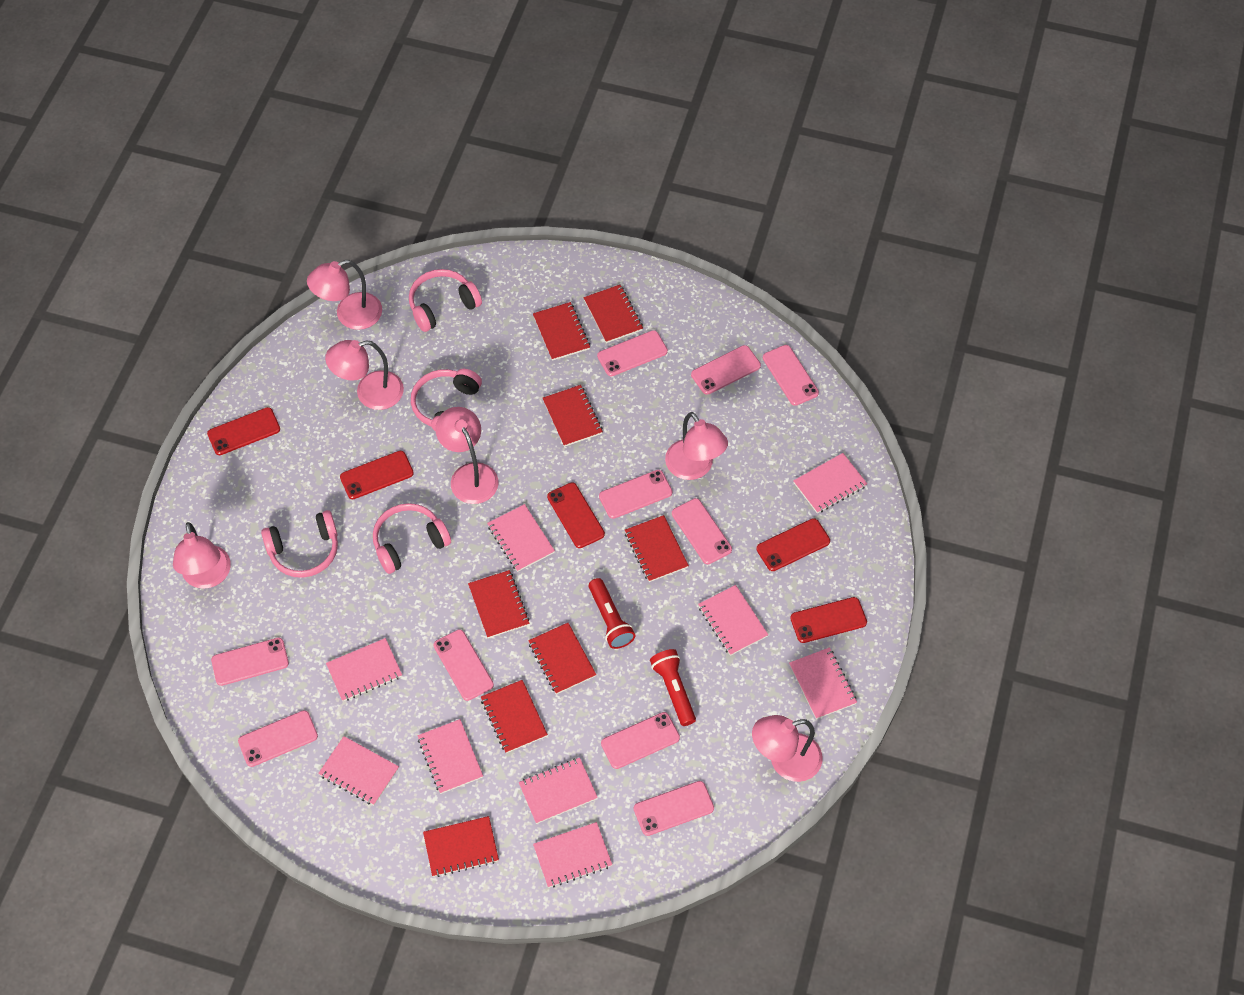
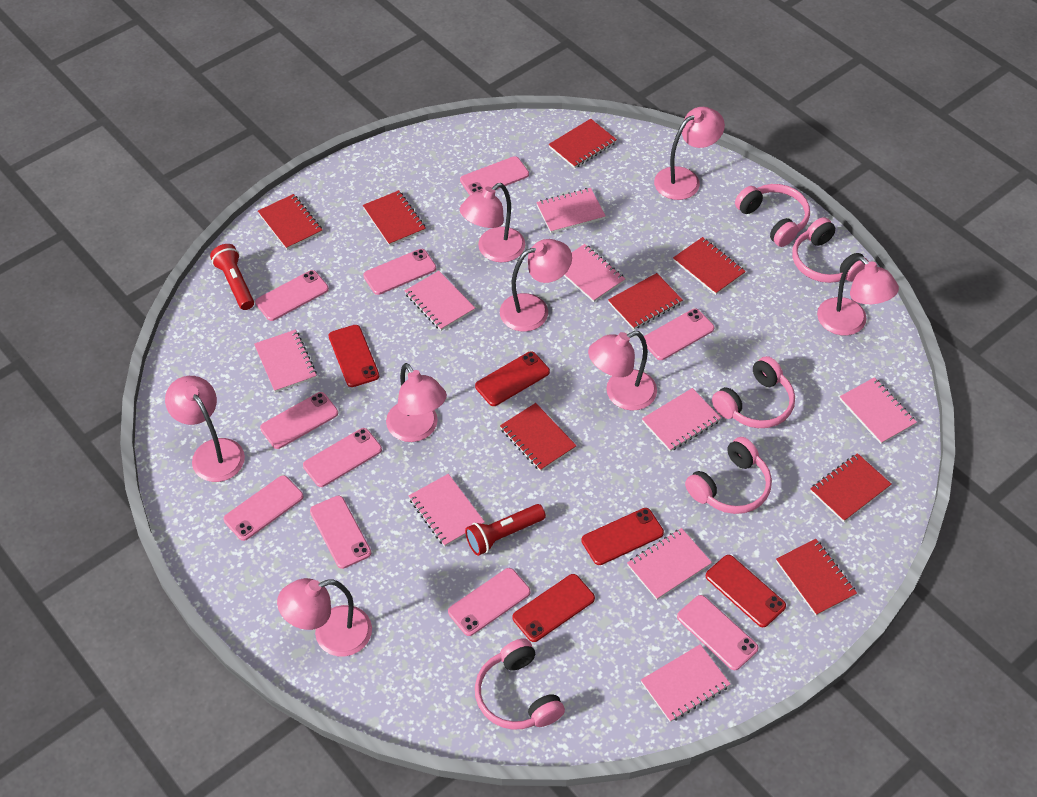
pink headphones: [261,510,338,578] [373,503,451,574] [409,269,482,332] [411,369,482,432] = 4 -> [475,638,565,730] [685,437,772,514] [712,356,795,428] [735,184,810,247] [792,217,869,283] = 5
pink lamp: [173,522,231,589] [307,260,382,330] [325,340,404,410] [435,407,499,504] [665,412,728,480] [752,715,823,782] = 6 -> [165,376,245,482] [277,578,372,657] [386,363,447,442] [460,183,525,262] [500,239,572,332] [588,331,657,411] [654,107,725,200] [817,256,899,335] = 8

